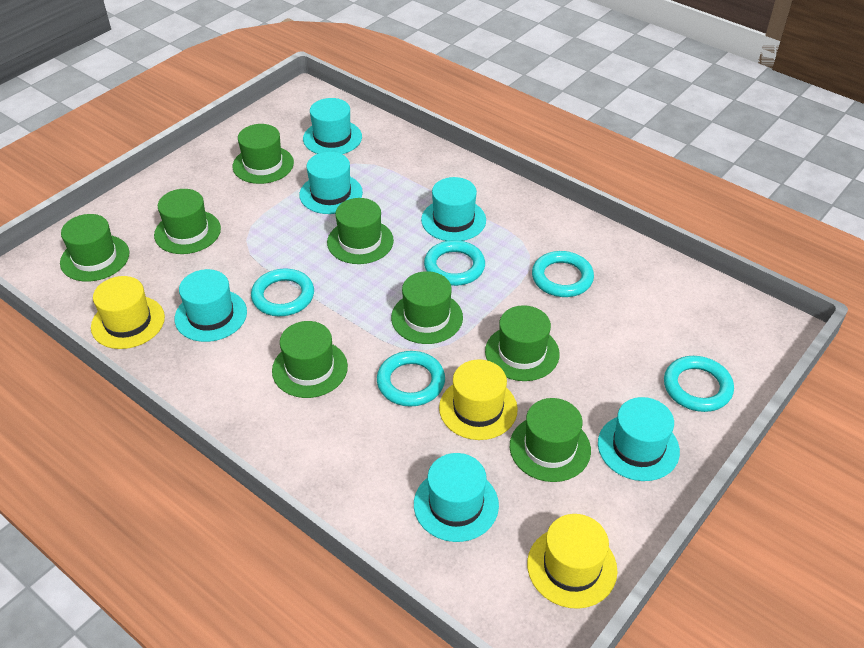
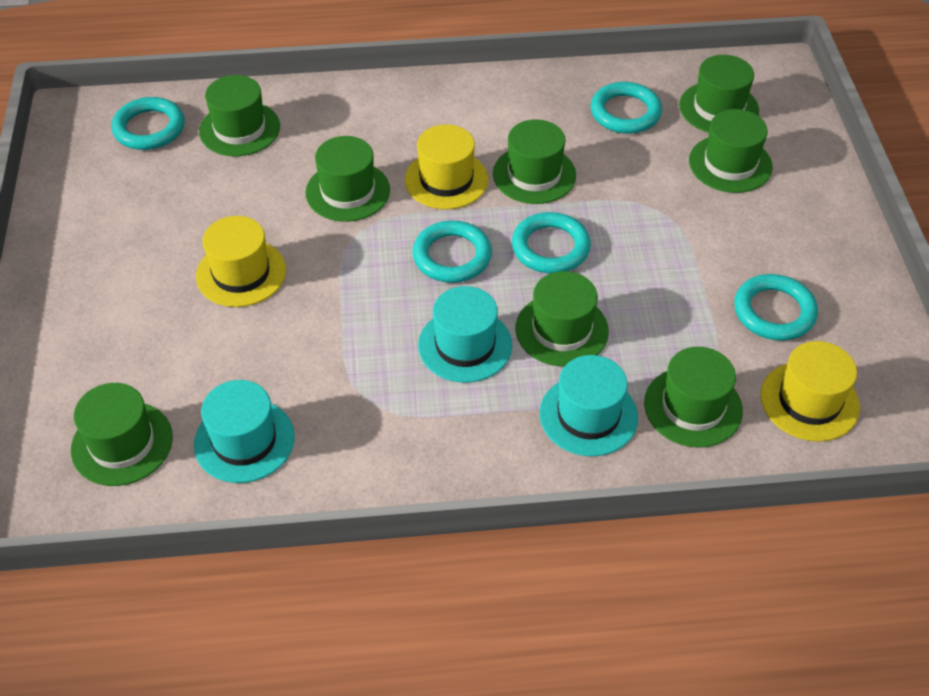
turquoise hat: [175,269,247,342] [299,152,363,214] [303,98,362,154] [414,453,499,542] [421,177,486,241] [598,397,680,481] = 6 -> [194,380,295,483] [418,286,512,383] [539,355,638,456] = 3

